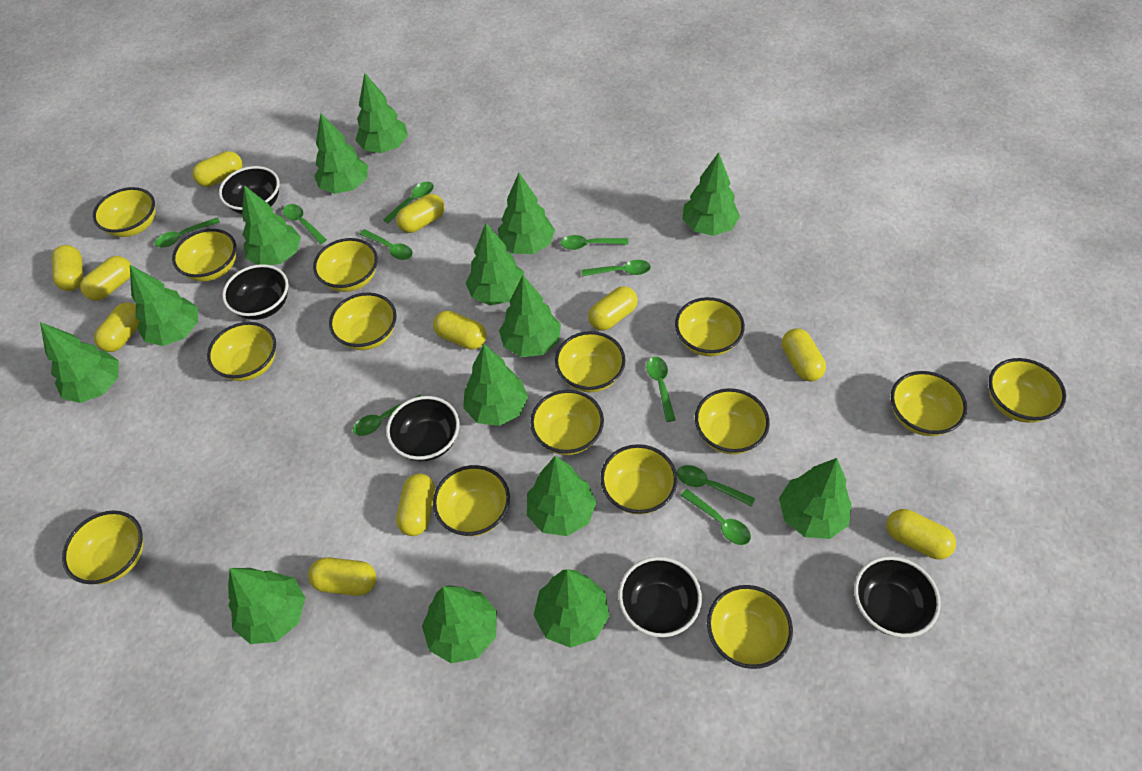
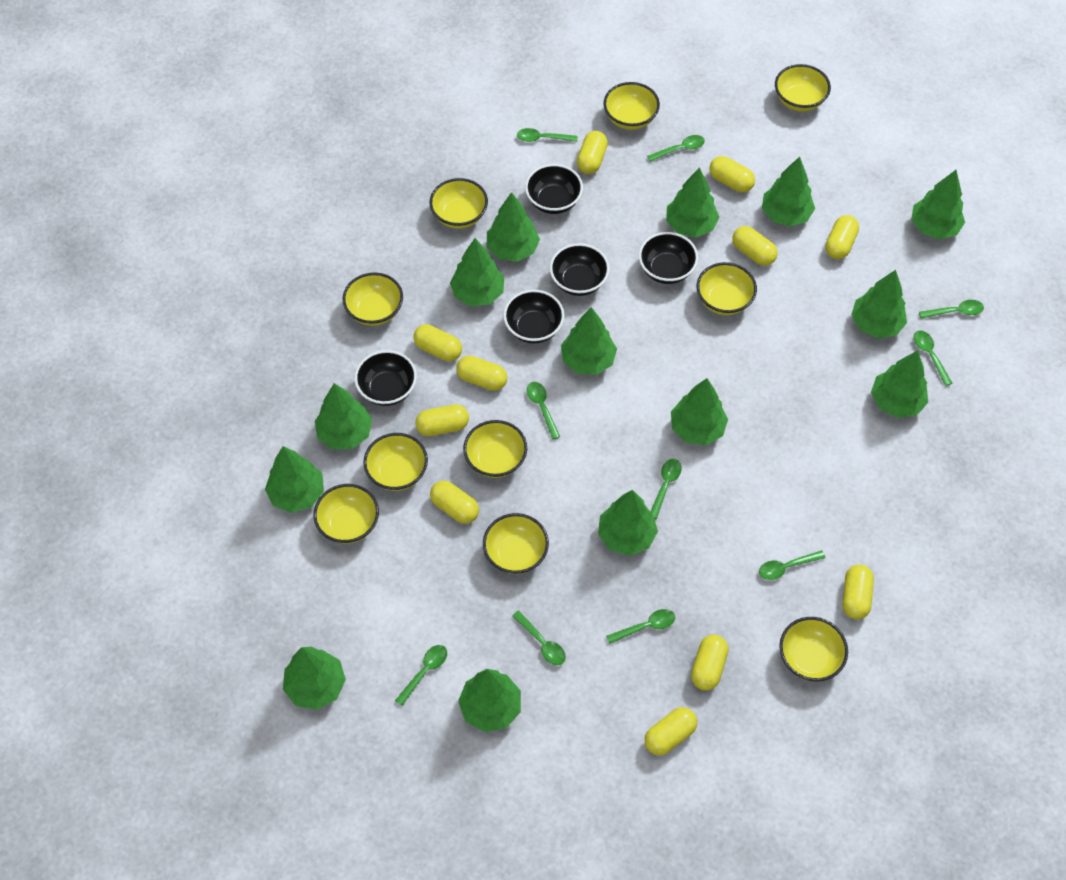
green tree: [40,322,119,403] [130,265,198,346] [228,568,305,644] [242,185,301,265] [314,113,368,194] [355,73,408,153] [422,585,497,663] [463,344,528,426] [466,223,524,305] [498,173,555,254] [499,275,561,357] [527,456,597,536] [534,569,610,648] [682,152,740,236] [779,458,852,539] = 15 -> [265,446,324,513] [283,647,346,710] [315,383,372,449] [450,238,504,306] [458,669,521,732] [487,192,540,262] [561,307,617,375] [598,490,658,556] [666,167,719,237] [671,378,728,445] [762,156,815,227] [851,270,907,338] [871,350,928,418] [911,170,965,239] = 14
yellow bowl: [62,510,143,584] [93,187,155,237] [172,229,236,281] [207,322,276,381] [313,238,378,292] [329,293,397,350] [433,465,510,536] [530,390,604,455] [555,331,626,392] [600,444,677,515] [675,297,745,357] [695,388,770,454] [707,585,793,669] [891,371,967,436] [988,358,1066,423] = 15 -> [313,484,379,544] [343,272,403,326] [363,433,428,491] [429,178,488,229] [463,420,527,478] [483,513,549,574] [603,82,660,130] [697,262,757,315] [775,64,831,112] [779,617,848,681] = 10

